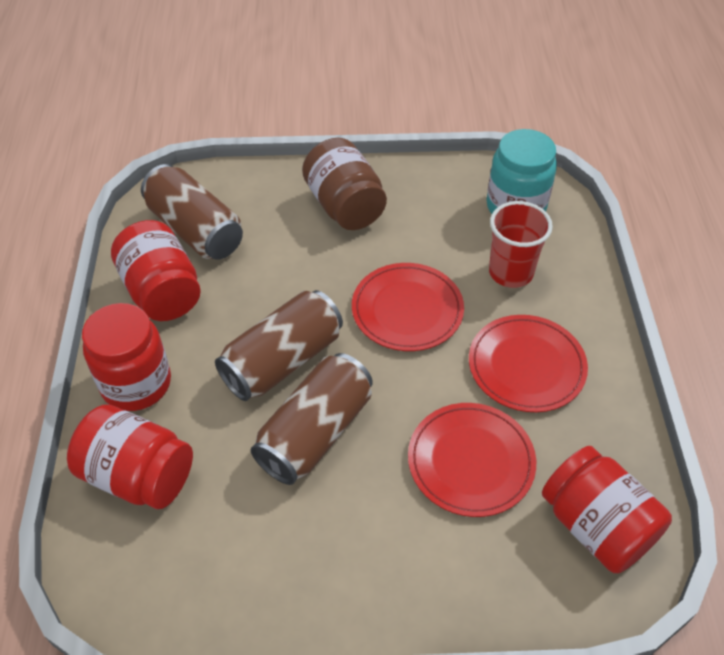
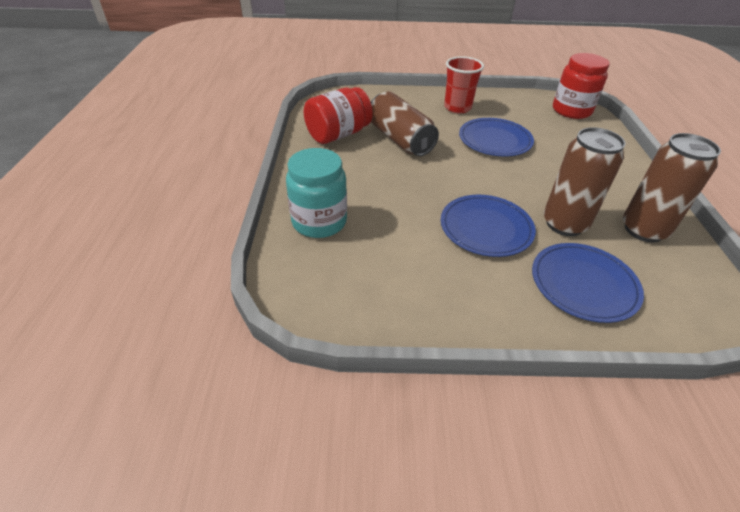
blue plate: none = 0 -> [441,195,536,257] [459,118,534,157] [532,243,644,323] = 3
brown jar: [302,138,387,230] = 1 -> none = 0
red jar: [67,404,193,509] [82,303,171,411] [111,220,201,321] [542,446,672,573] = 4 -> [304,87,373,144] [553,53,609,119] = 2
red plate: [352,263,464,351] [408,403,536,517] [469,315,588,412] = 3 -> none = 0

